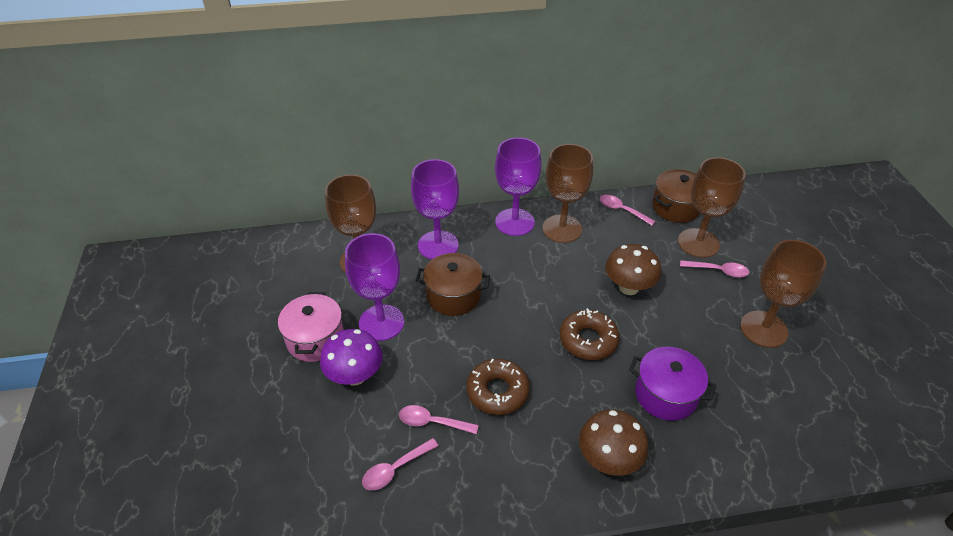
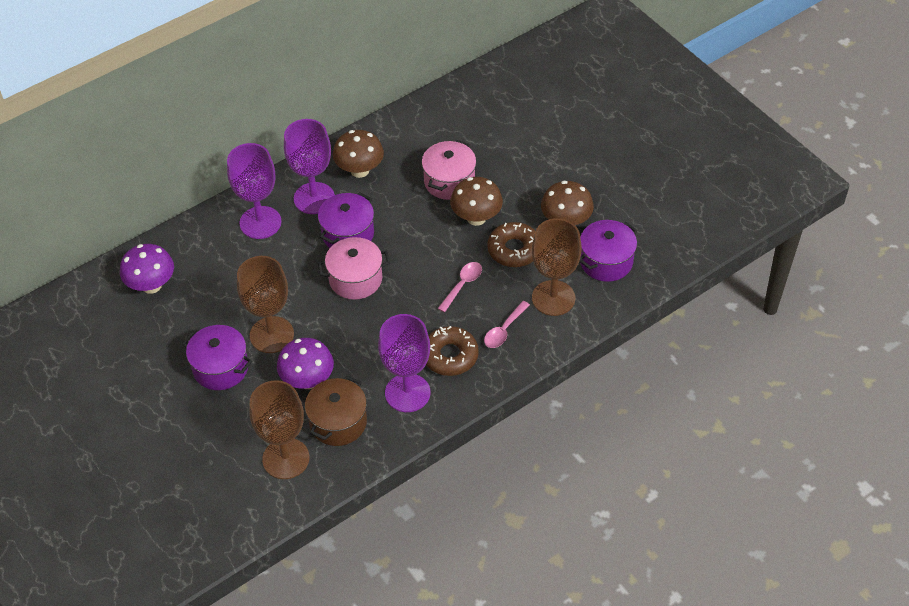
brown goblet: [325,174,376,273] [542,144,593,243] [678,157,746,258] [740,240,826,348] = 4 -> [237,256,294,353] [249,380,309,479] [532,218,581,316] = 3
brown mushroom: [579,410,648,476] [605,244,661,295] = 2 -> [333,130,384,178] [450,177,503,226] [541,181,594,225] = 3
brown pot: [416,253,490,316] [652,169,700,223] = 2 -> [305,376,367,446] = 1
pink pot: [278,292,344,362] = 1 -> [318,237,390,300] [422,140,476,200] = 2
pink spoon: [362,438,438,490] [399,405,479,434] [599,195,656,226] [680,260,749,278] = 4 -> [438,262,482,312] [484,301,530,348] = 2
purple mushroom: [320,329,383,385] = 1 -> [120,244,174,294] [277,338,334,389] = 2
purple pot: [629,347,716,421] = 1 -> [182,325,252,390] [318,192,374,248] [579,220,638,282] = 3

